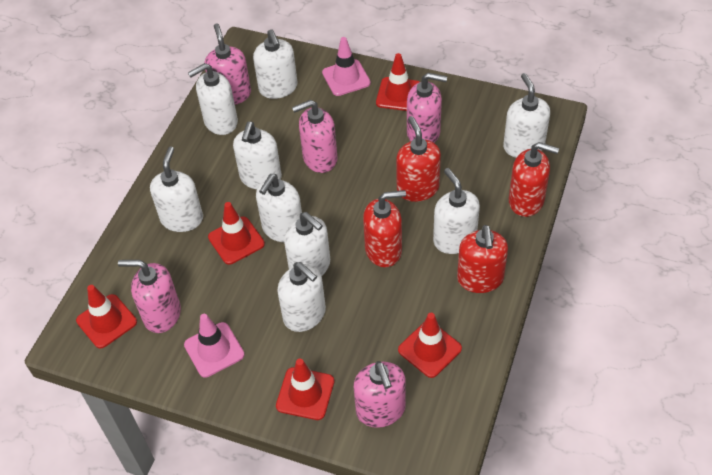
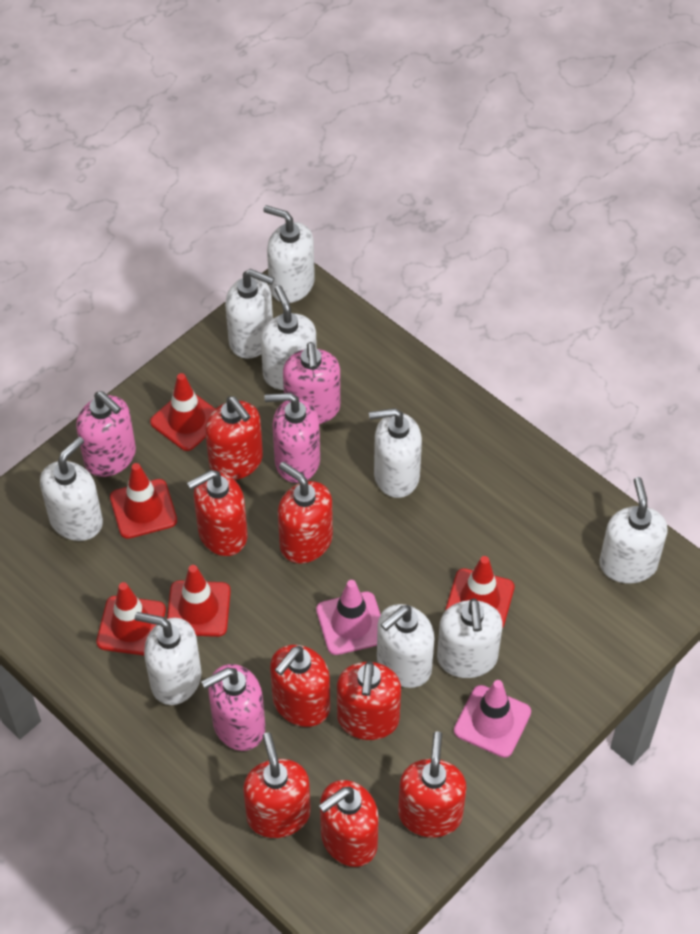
pink soap dispenser: [118,260,181,333] [205,23,251,105] [292,100,338,173] [354,361,406,428] [407,73,447,143] = 5 -> [76,391,136,477] [201,664,265,751] [264,393,320,483] [283,342,340,424] = 4
red soap dispenser: [363,190,406,267] [396,116,441,202] [457,225,508,293] [509,142,559,217] = 4 -> [187,470,247,556] [205,396,263,480] [243,732,311,838] [270,645,330,727] [278,462,333,564] [318,780,379,867] [337,661,401,740] [398,731,466,837] = 8

